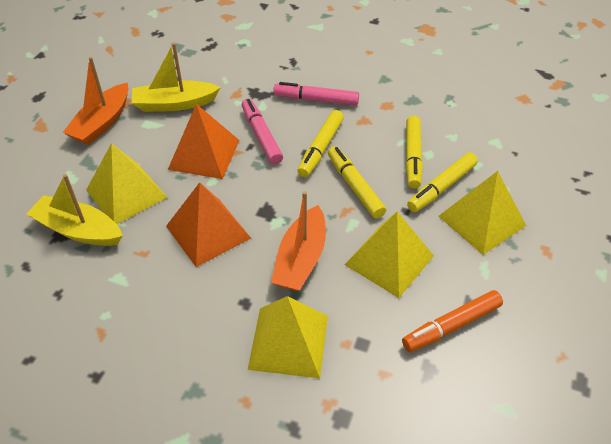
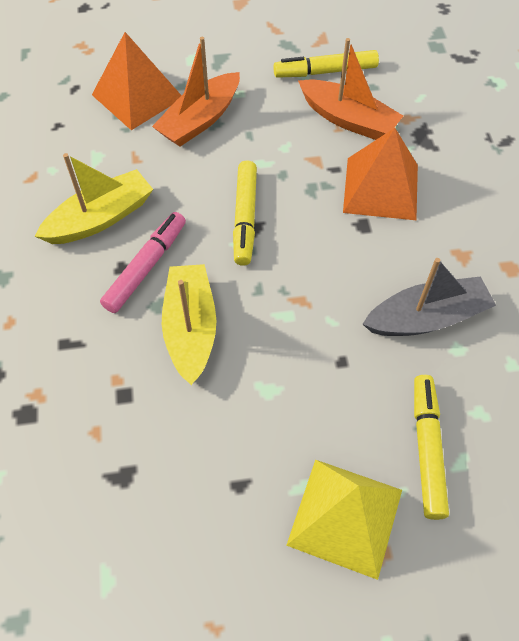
grey boat: none = 0 -> [363,258,496,336] = 1
orange marker: [402,290,503,352] = 1 -> none = 0
pink marker: [242,99,283,164] [273,82,359,106] = 2 -> [100,212,186,313] = 1
yellow marker: [297,110,344,177] [328,146,386,218] [406,116,423,189] [407,152,478,212] = 4 -> [233,160,257,266] [273,50,379,78] [414,375,449,520] = 3
yellow pyramid: [86,143,168,224] [248,296,328,378] [344,211,434,298] [439,171,526,255] = 4 -> [286,460,402,580] = 1

